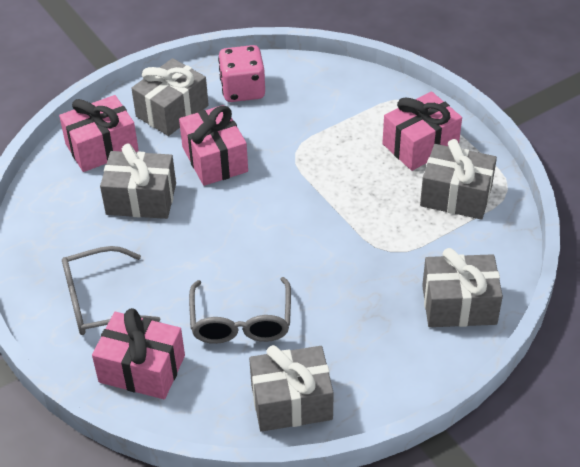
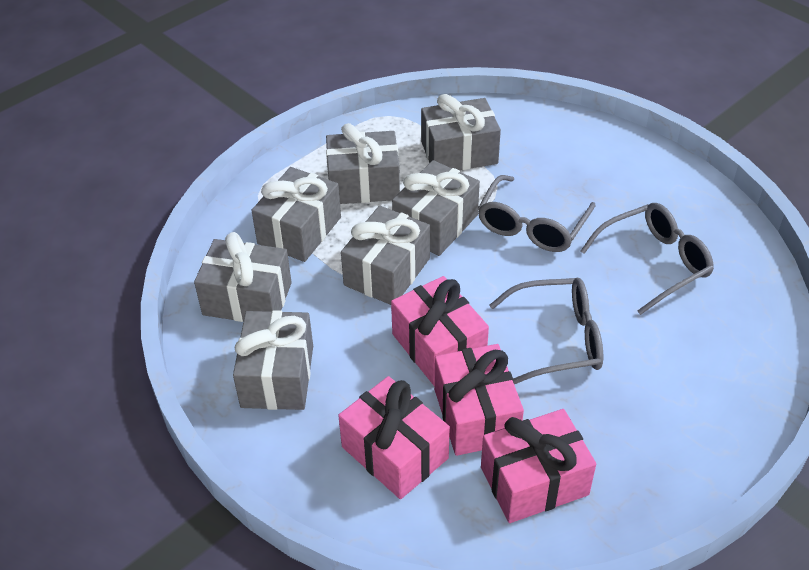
grey gift: [100,144,176,219] [131,58,209,136] [249,345,334,432] [420,139,497,220] [422,248,503,327] = 5 -> [194,232,292,322] [233,310,313,410] [251,167,341,262] [326,123,400,204] [341,206,430,305] [392,160,480,256] [421,94,501,170] = 7
grey glasses: [62,246,160,335] [189,277,291,344] = 2 -> [478,175,596,252] [489,278,603,384] [581,203,714,315] = 3
pink dice: [218,45,265,102] = 1 -> none = 0

